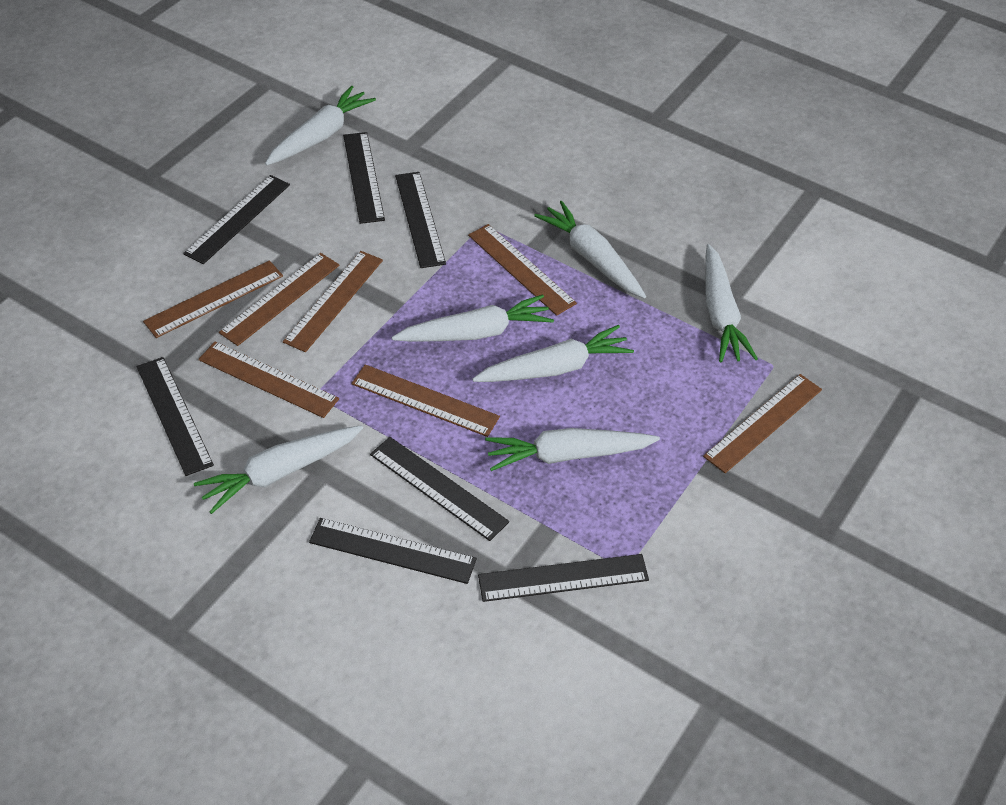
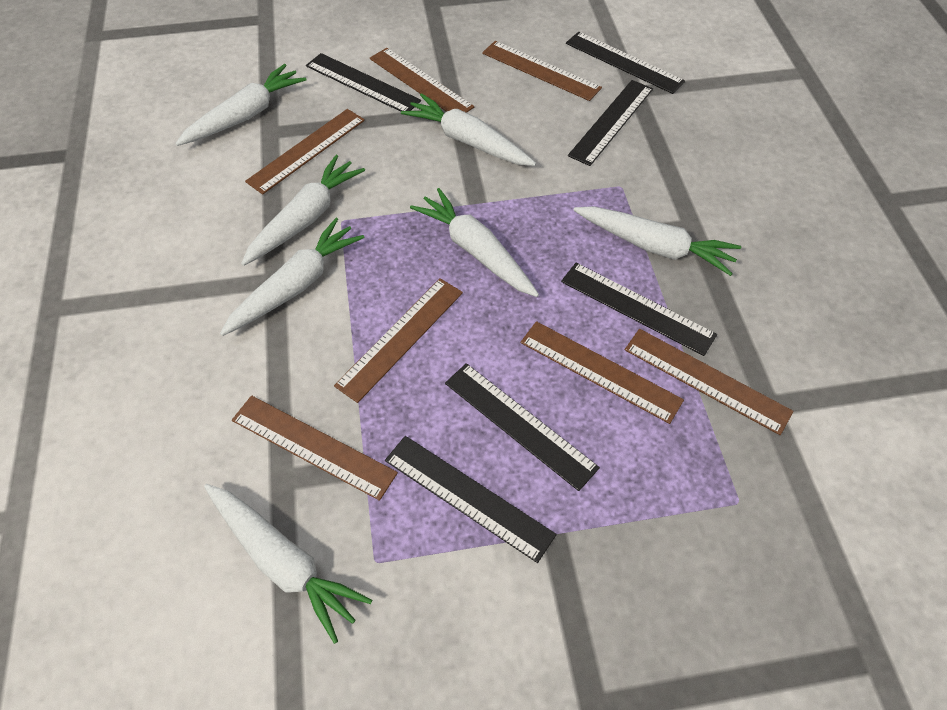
black ruler: [136,357,214,476] [183,175,290,264] [309,518,477,584] [343,132,385,224] [370,437,509,541] [395,172,446,268] [478,554,649,602] = 7 -> [306,53,421,111] [385,436,557,563] [445,363,600,491] [561,263,717,356] [566,32,685,94] [568,80,653,166] = 6

